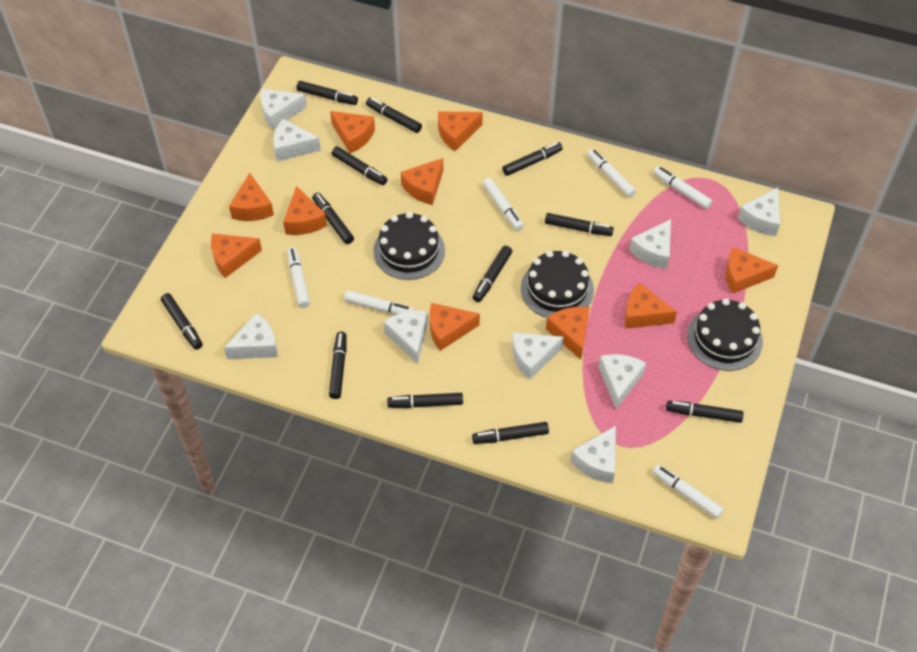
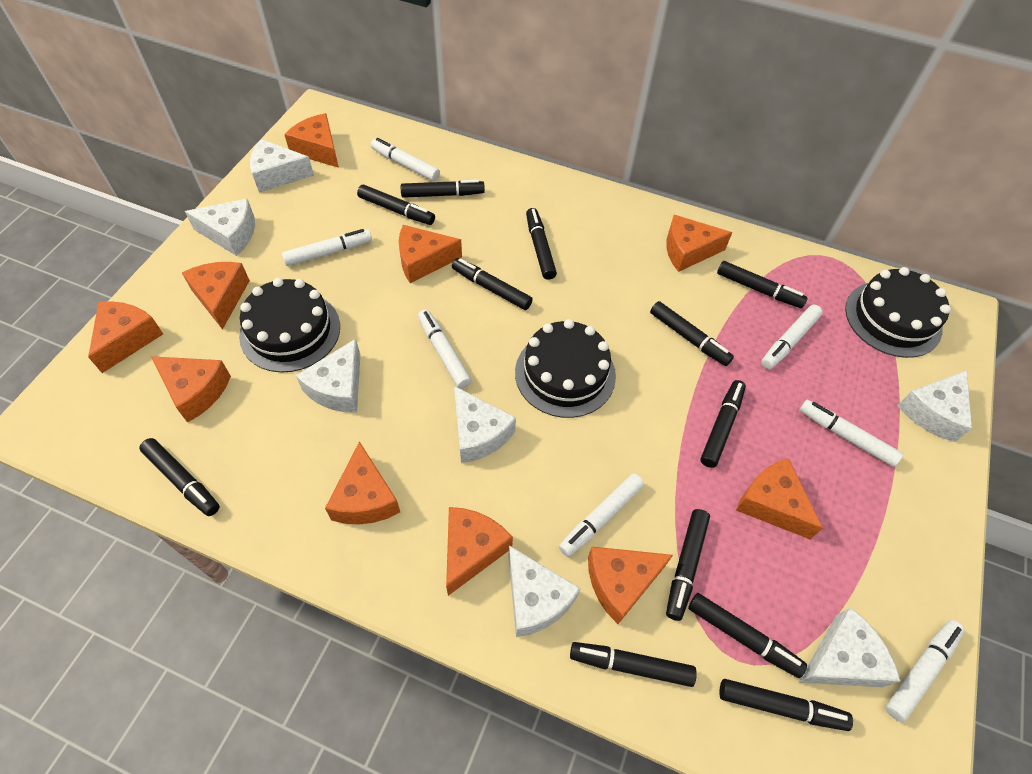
white cheese: [224,313,278,359] [261,89,307,130] [273,119,321,162] [384,311,428,364] [512,333,564,380] [570,426,616,483] [598,354,646,409] [629,219,671,269] [737,188,780,236] = 9 -> [185,199,255,256] [250,139,314,193] [296,339,360,413] [454,386,516,463] [508,545,581,637] [798,607,900,687] [897,370,972,442] = 7
white marker: [287,247,310,308] [344,290,415,315] [483,178,524,231] [587,149,636,197] [653,166,712,209] [653,465,724,519] = 6 -> [282,229,372,266] [371,138,440,181] [418,309,472,389] [559,474,644,557] [761,305,823,369] [800,400,903,467] [885,620,964,722] = 7

